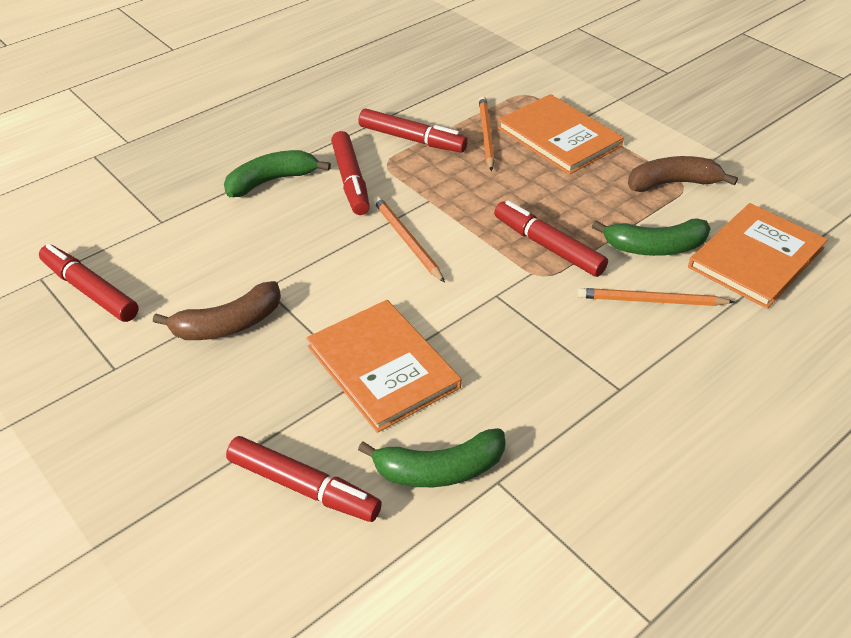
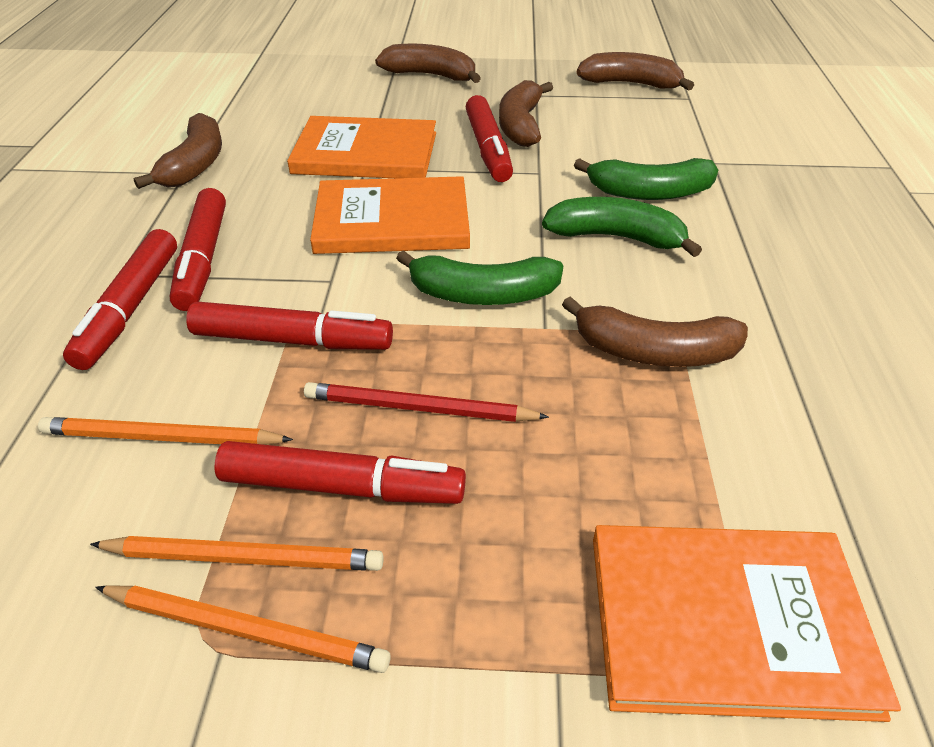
brown banana: [153,281,281,340] [628,156,738,192] = 2 -> [134,113,222,189] [375,44,481,83] [499,80,553,147] [562,296,748,367] [576,52,694,91] = 5
red pencil: none = 0 -> [304,382,549,422] = 1

